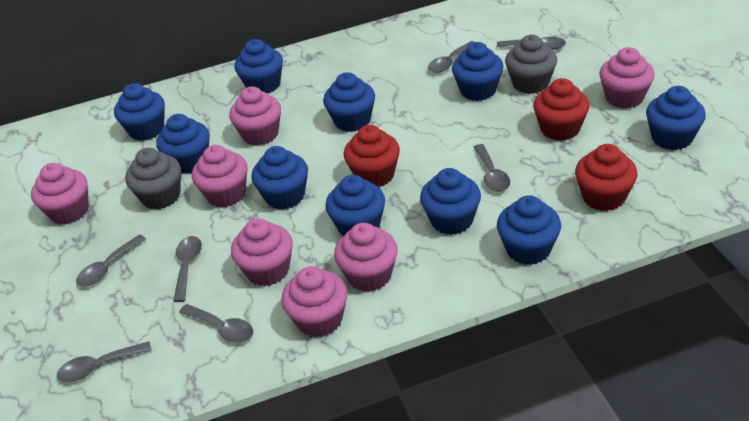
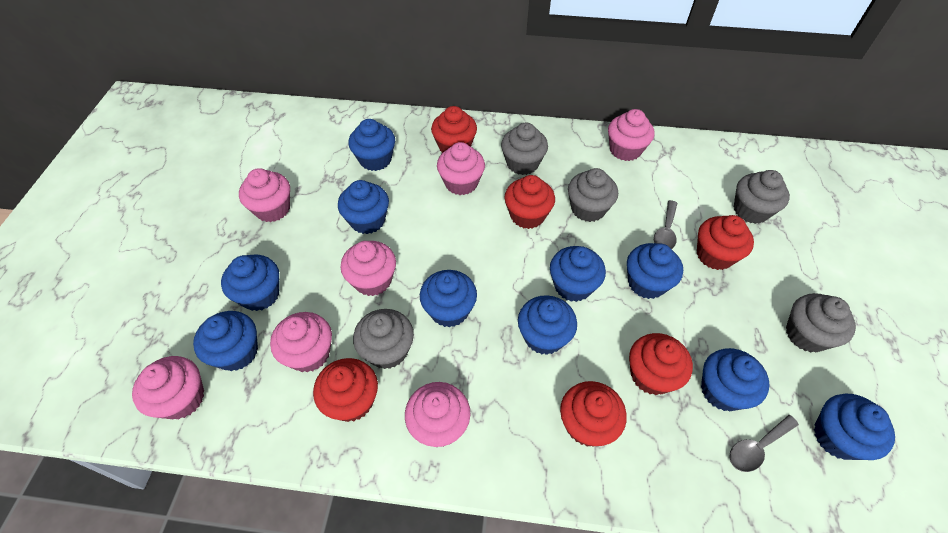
grey cupcake: [125,148,181,210] [505,35,557,94] = 2 -> [353,309,414,369] [501,123,548,175] [568,168,618,222] [734,170,790,224] [786,293,856,353] = 5
grey spoon: [57,341,152,382] [76,234,146,287] [173,236,202,302] [179,304,253,343] [428,41,474,73] [474,144,510,192] [497,37,566,50] = 7 -> [654,200,677,249] [729,415,799,472] = 2
red cupcake: [344,125,400,187] [533,78,590,141] [575,144,637,211] = 3 -> [313,358,378,422] [431,106,477,153] [505,175,555,229] [560,381,627,446] [629,333,693,395] [697,215,754,270] = 6

